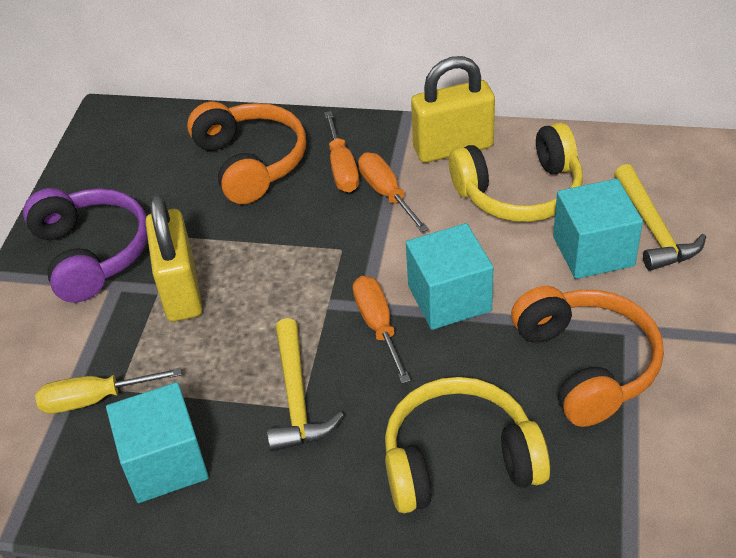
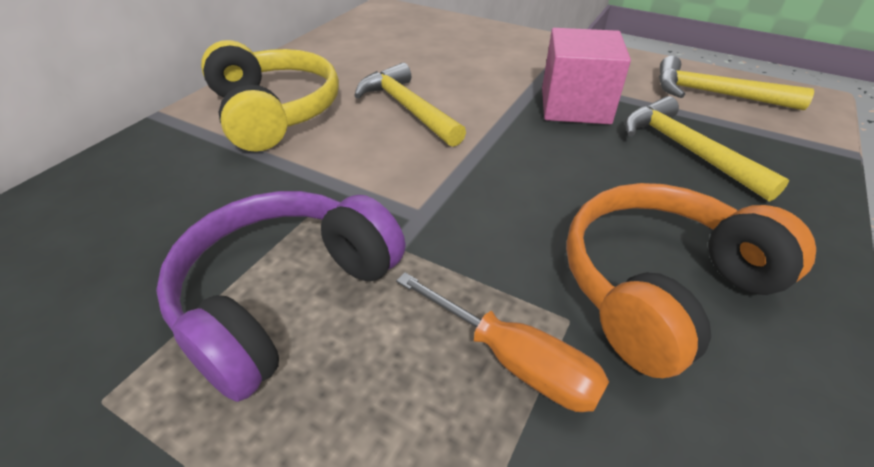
orange headphones: [187,102,306,204] [511,286,664,427] = 2 -> [566,183,816,378] = 1
orange screwdriver: [324,111,359,192] [353,276,411,384] [358,152,429,232] = 3 -> [396,272,609,412] = 1
pink cube: none = 0 -> [542,28,631,124] = 1
turquoise cube: [106,382,209,503] [406,223,493,330] [553,179,643,279] = 3 -> none = 0
yellow hammer: [267,318,344,452] [614,164,706,271] = 2 -> [354,62,466,147] [625,96,789,202] [659,56,814,110] = 3
yellow headphones: [385,377,550,513] [449,122,583,222] = 2 -> [201,40,339,152] = 1
yellow padlock: [145,194,202,322] [411,56,495,163] = 2 -> none = 0
yellow screwdriver: [35,367,182,414] = 1 -> none = 0

